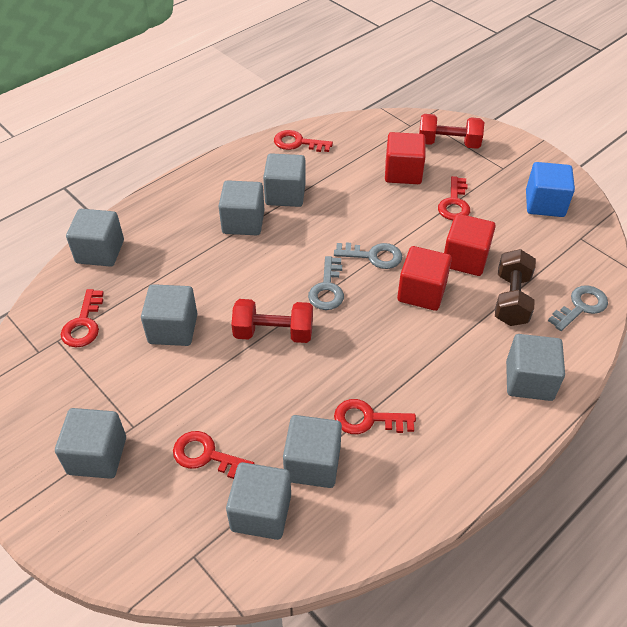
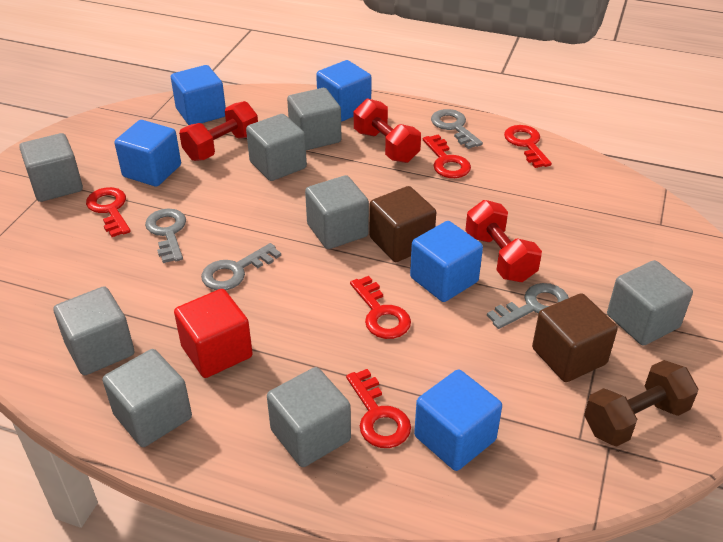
blue cube: [526,162,575,217] = 1 -> [115,120,181,187] [171,65,226,125] [316,60,372,121] [410,221,483,302] [414,370,502,471] = 5
brown cube: none = 0 -> [370,186,436,262] [532,293,618,382] = 2
grey key: [308,256,344,310] [334,242,402,269] [548,285,608,331] = 3 -> [145,208,186,263] [201,243,281,290] [431,109,483,149] [487,283,569,329] = 4
red cube: [385,132,426,184] [397,246,452,311] [444,214,496,276] = 3 -> [174,289,253,378] = 1
red dumbbell: [231,299,313,343] [419,114,484,149] = 2 -> [179,101,258,161] [354,98,421,163] [465,200,542,282] = 3

